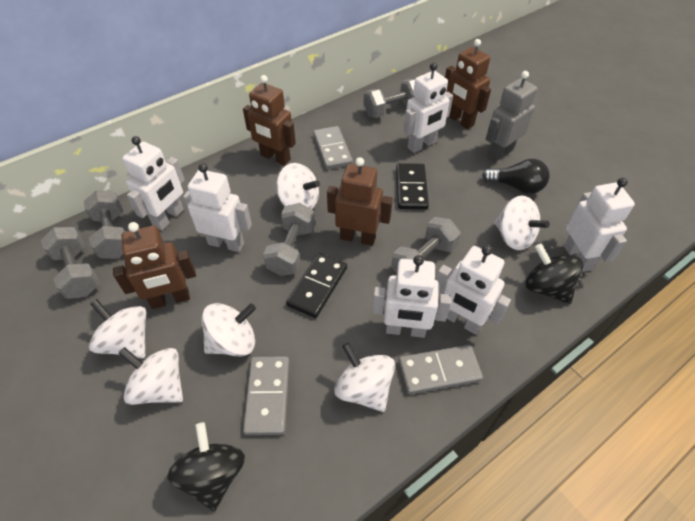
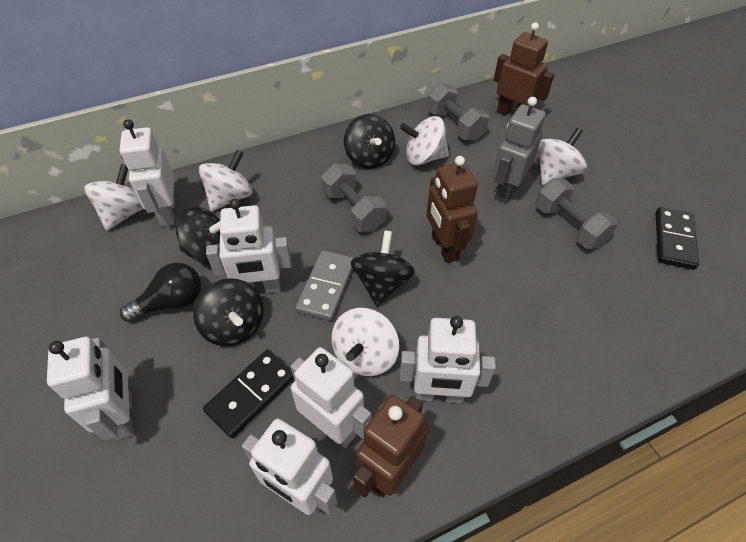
black spinning top: [167,422,245,511] [526,243,584,304] = 2 -> [176,207,220,264] [193,278,264,346] [344,114,395,169] [351,230,415,306] = 4
brown robot: [113,222,196,309] [243,75,296,166] [327,157,393,246] [445,39,491,129] = 4 -> [353,395,429,498] [426,156,478,263] [494,22,554,116] = 3
grey domino: [243,357,289,435] [313,126,353,170] [399,345,483,394] = 3 -> [296,250,354,321] = 1
grey dumbbell: [41,227,100,299] [84,190,125,259] [263,203,315,276] [363,79,415,118] [391,217,461,274] = 5 -> [321,164,387,232] [427,83,489,141] [535,178,618,249] = 3
white spinning top: [89,299,146,358] [118,347,183,405] [202,303,256,356] [276,163,320,210] [334,342,395,412] [494,196,550,250] = 6 -> [84,164,143,231] [199,150,253,211] [331,308,399,376] [400,116,449,166] [538,128,587,185] = 5

